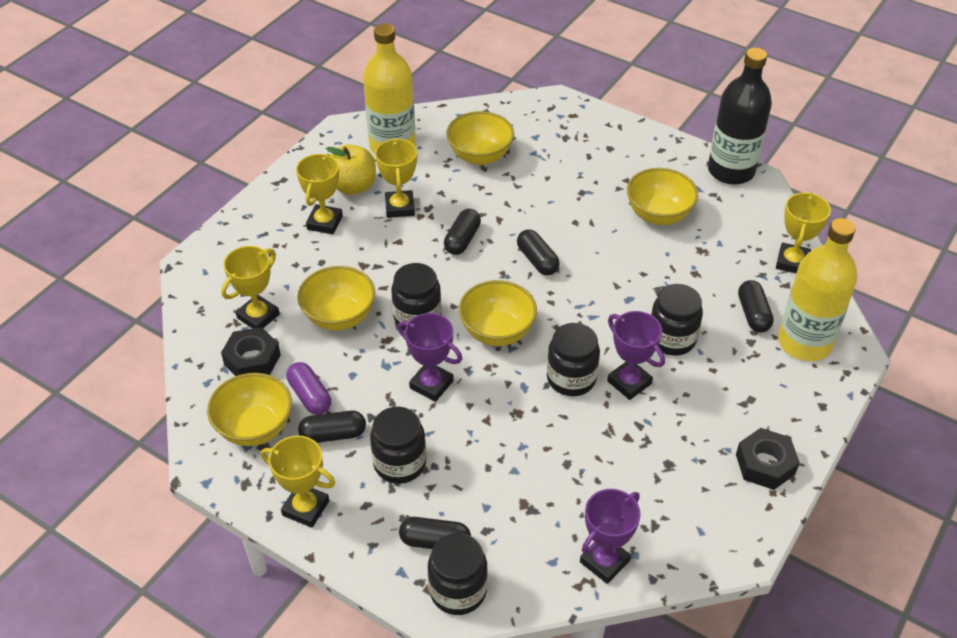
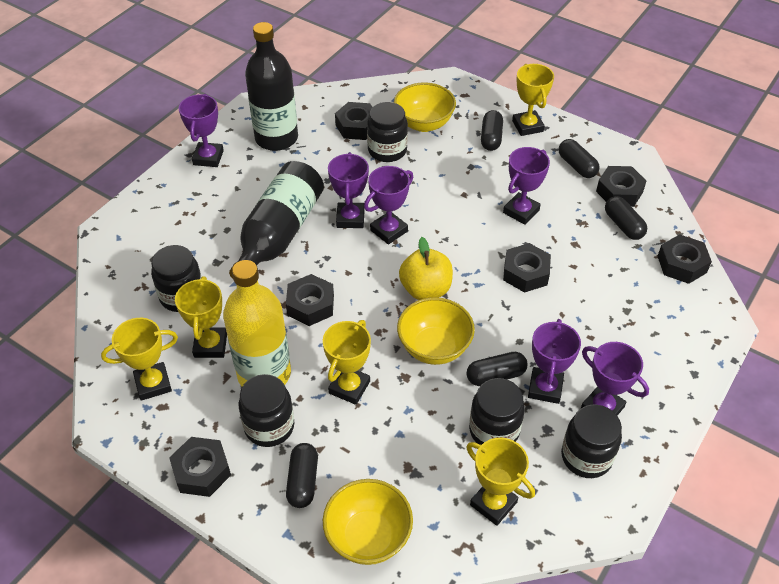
black bottle: [708,48,772,185] = 1 -> [229,161,324,279] [245,22,298,151] = 2
black nut: [221,327,281,376] [736,428,800,490] = 2 -> [169,437,231,497] [286,274,334,326] [335,102,372,140] [503,243,551,293] [596,166,646,207] [658,234,712,284] = 6
purple capsule: [286,362,331,415] = 1 -> none = 0
purple trophy: [398,313,462,402] [580,489,641,584] [607,311,665,400] = 3 -> [179,94,224,167] [328,152,369,228] [364,166,413,245] [503,147,550,225] [528,319,581,404] [581,342,649,415] = 6
yellow bottle: [363,23,416,154] [778,218,857,361] = 2 -> [223,260,291,387] = 1
yellow bowl: [207,373,292,446] [297,266,375,330] [446,111,514,165] [459,280,537,346] [627,168,698,225] = 5 -> [323,479,413,565] [394,82,456,132] [397,297,475,365] = 3

